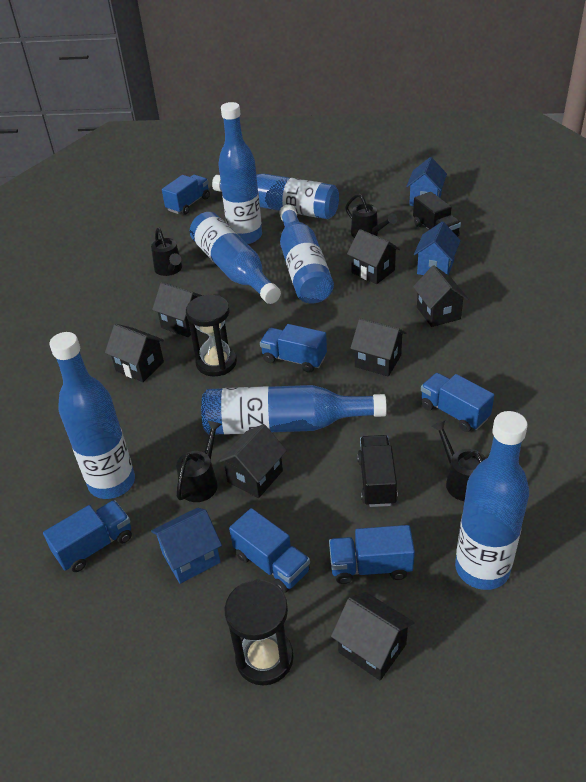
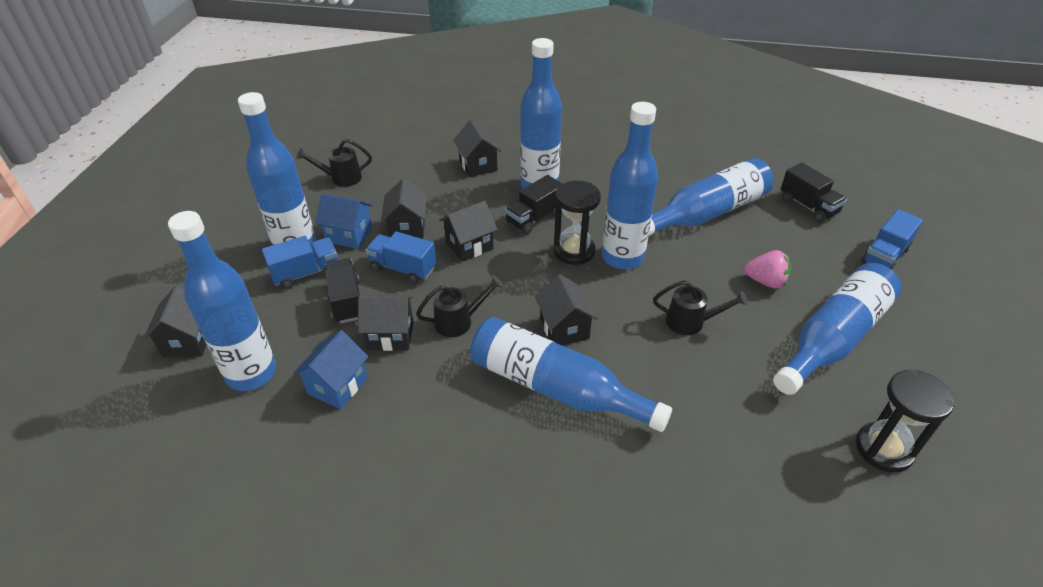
black house: [105,324,164,382] [152,282,203,337] [218,424,287,498] [331,592,415,681] [347,229,400,284] [350,318,406,377] [413,265,468,327] = 7 -> [143,286,206,357] [358,296,414,351] [381,178,427,239] [439,201,497,262] [453,120,502,177] [535,275,598,346] = 6
black truck: [357,435,398,507] [413,192,461,237] = 2 -> [325,258,360,323] [505,175,563,234] [780,163,847,223] = 3
black watering can: [151,228,182,276] [176,421,222,502] [345,194,397,238] [431,420,486,501] = 4 -> [296,139,372,187] [416,275,503,337] [653,280,748,335] = 3
blue house: [151,508,222,584] [406,157,447,206] [414,222,461,275] = 3 -> [293,330,369,409] [316,193,373,249] = 2
blue truck: [43,500,132,572] [162,175,210,215] [229,508,310,593] [260,324,327,373] [329,525,415,584] [421,373,494,432] = 6 -> [262,236,338,289] [366,231,436,284] [861,209,923,271] = 3
pink strawberry: none = 0 -> [744,250,791,289] = 1

